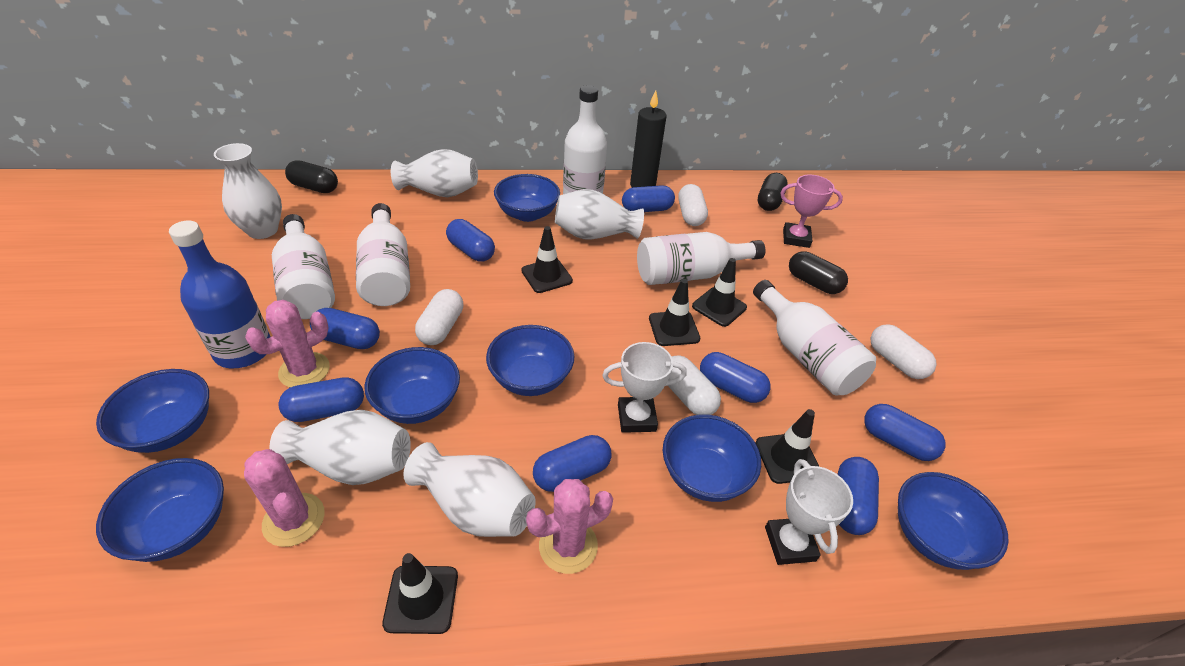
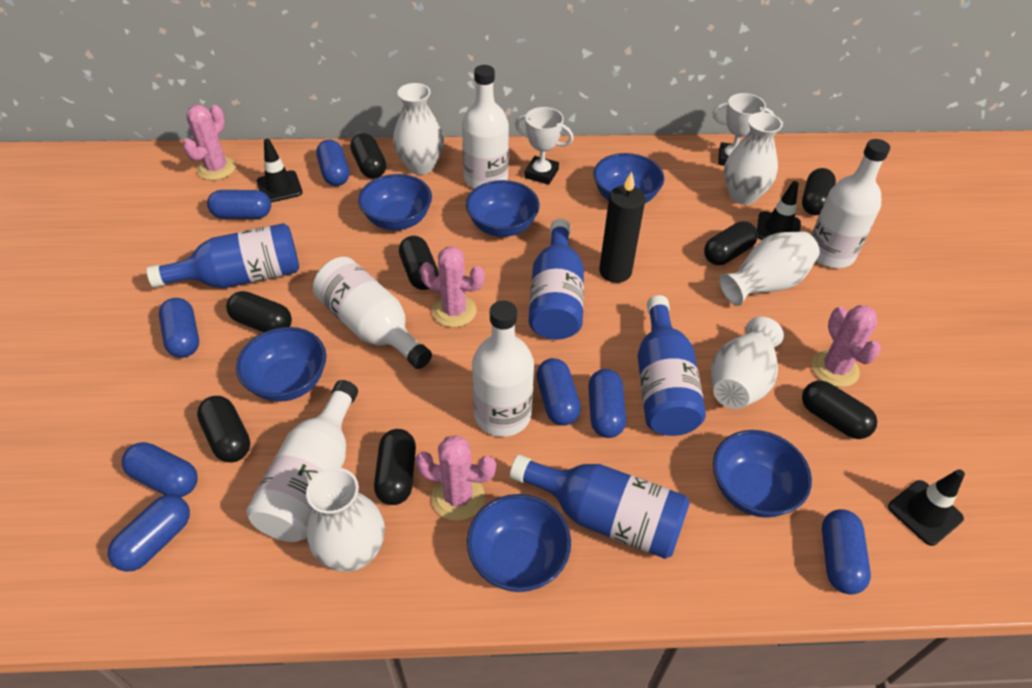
black capsule: [285,160,338,193] [758,173,788,211] [789,251,848,294] = 3 -> [197,396,250,462] [226,291,292,332] [350,133,386,179] [374,429,416,505] [399,236,439,290] [704,221,758,265] [802,168,836,215] [802,381,877,439] = 8
black traffic cone: [382,553,458,634] [521,226,573,293] [649,279,700,346] [692,258,747,327] [756,409,819,484] = 5 -> [256,139,303,203] [757,181,801,240] [888,469,965,546] = 3
blue bottle: [169,220,270,368] = 1 -> [147,223,299,288] [510,454,690,559] [529,219,584,340] [638,295,706,436] = 4
blue bowl: [96,369,209,453] [96,458,224,562] [364,347,460,424] [486,325,574,396] [494,174,560,222] [663,415,761,502] [898,472,1009,570] = 7 -> [236,327,326,402] [358,174,432,230] [466,180,540,237] [467,494,571,592] [593,153,664,203] [713,430,812,518] = 6
pink cactus: [244,449,325,547] [245,300,330,387] [526,479,613,574] = 3 -> [183,105,236,180] [415,435,496,521] [420,246,485,327] [812,305,881,387] = 4
pink trophy: [781,175,843,248] = 1 -> none = 0
white capsule: [415,289,463,345] [668,355,721,415] [678,184,708,226] [871,324,937,379] = 4 -> none = 0

